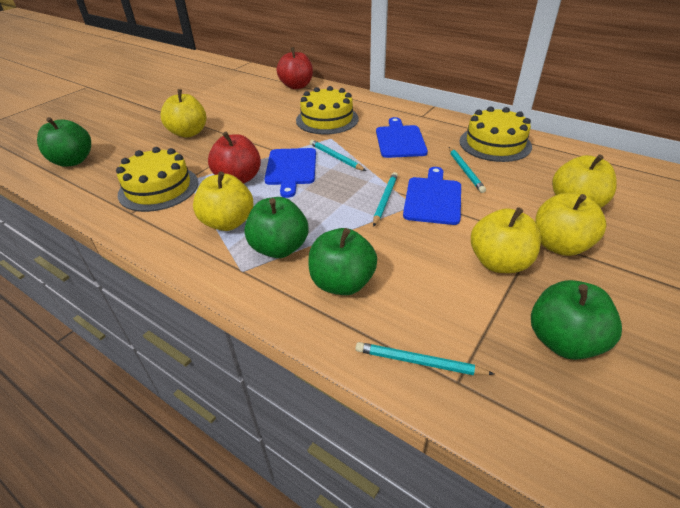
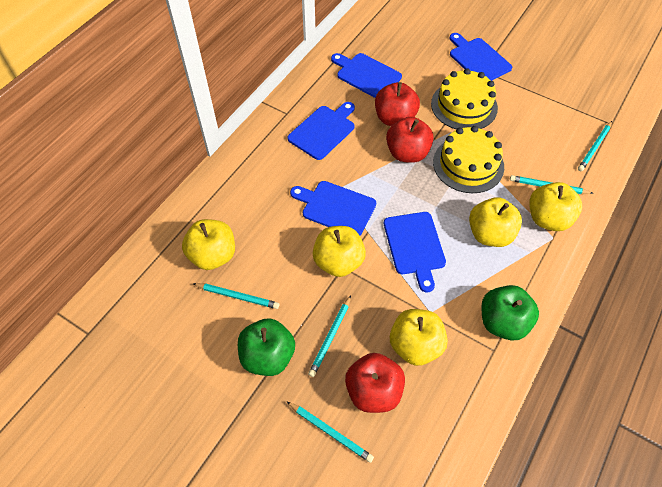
blue cutting board: [265,148,316,198] [376,117,428,158] [403,167,461,225] = 3 -> [287,102,355,160] [290,181,376,236] [331,53,402,98] [384,212,446,292] [450,33,512,81] = 5
green apple: [37,117,91,167] [244,197,309,258] [308,228,377,295] [531,280,622,360] = 4 -> [238,319,295,376] [481,285,539,340] = 2
red apple: [208,132,261,184] [277,47,313,89] = 2 -> [345,353,405,413] [375,82,420,126] [386,117,434,163] = 3
turquoise pencil: [310,140,366,171] [356,342,494,375] [373,172,398,227] [449,147,486,193] = 4 -> [193,283,279,309] [287,402,374,463] [308,296,351,377] [510,175,594,194] [578,121,612,171] = 5
yellow cake: [116,147,198,212] [296,86,359,134] [459,106,532,162] = 3 -> [431,68,498,129] [433,126,504,193] = 2

